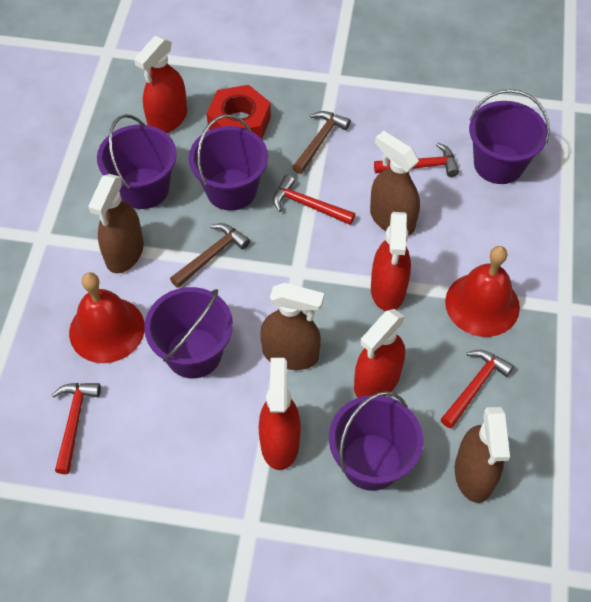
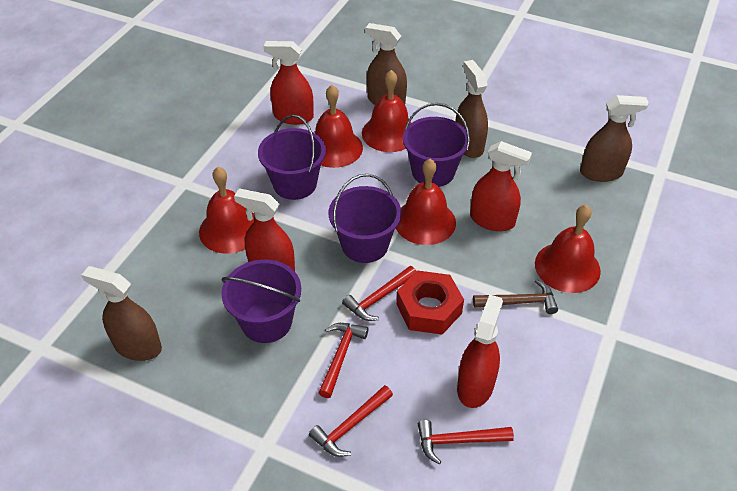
brown hammer: [170,223,250,288] [293,111,351,174] = 2 -> [473,279,558,314] = 1
purple bucket: [97,114,177,209] [144,287,233,379] [189,115,268,211] [329,391,423,491] [469,89,550,184] = 5 -> [221,259,301,343] [258,115,326,200] [329,174,401,263] [403,103,470,187] = 4
red bell: [69,272,145,363] [445,246,520,337] = 2 -> [199,167,255,254] [315,85,363,168] [362,70,411,152] [396,159,456,245] [535,205,601,293] = 5

